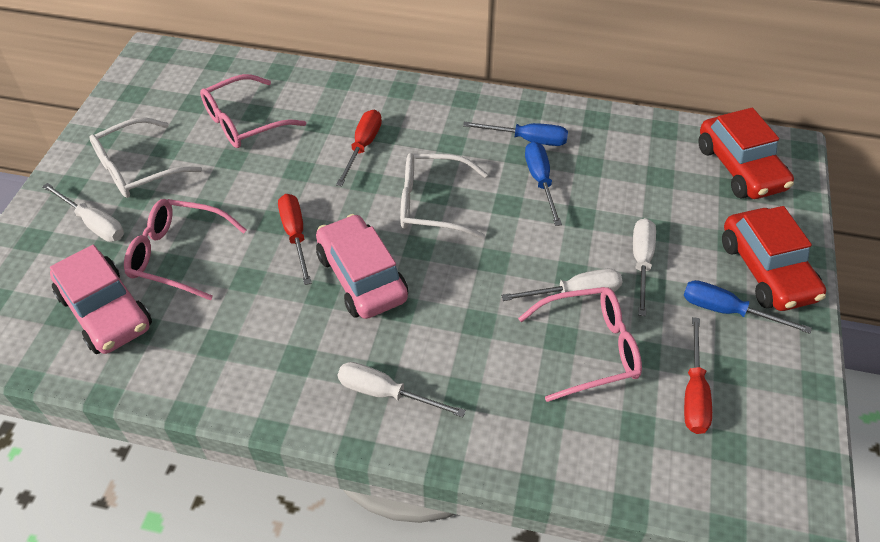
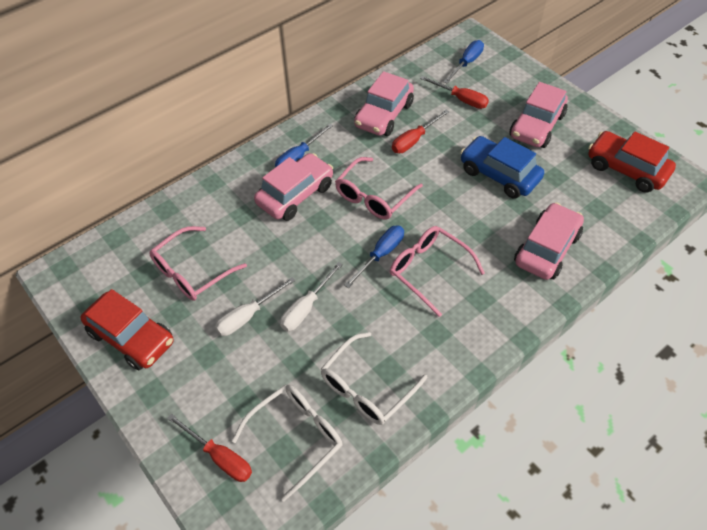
blue car: none = 0 -> [460,136,544,199] = 1
pink car: [50,245,152,354] [316,214,408,319] = 2 -> [254,153,333,221] [354,71,414,136] [509,82,568,148] [514,202,584,280] = 4
white screwdriver: [42,183,124,242] [338,362,466,417] [501,269,623,301] [633,218,656,316] = 4 -> [215,277,296,336] [280,262,343,331] = 2

